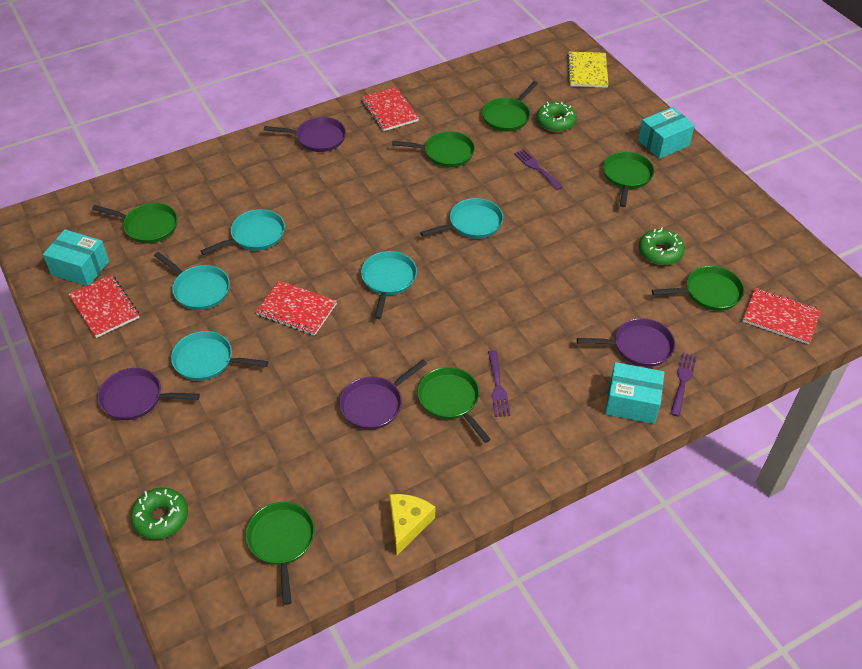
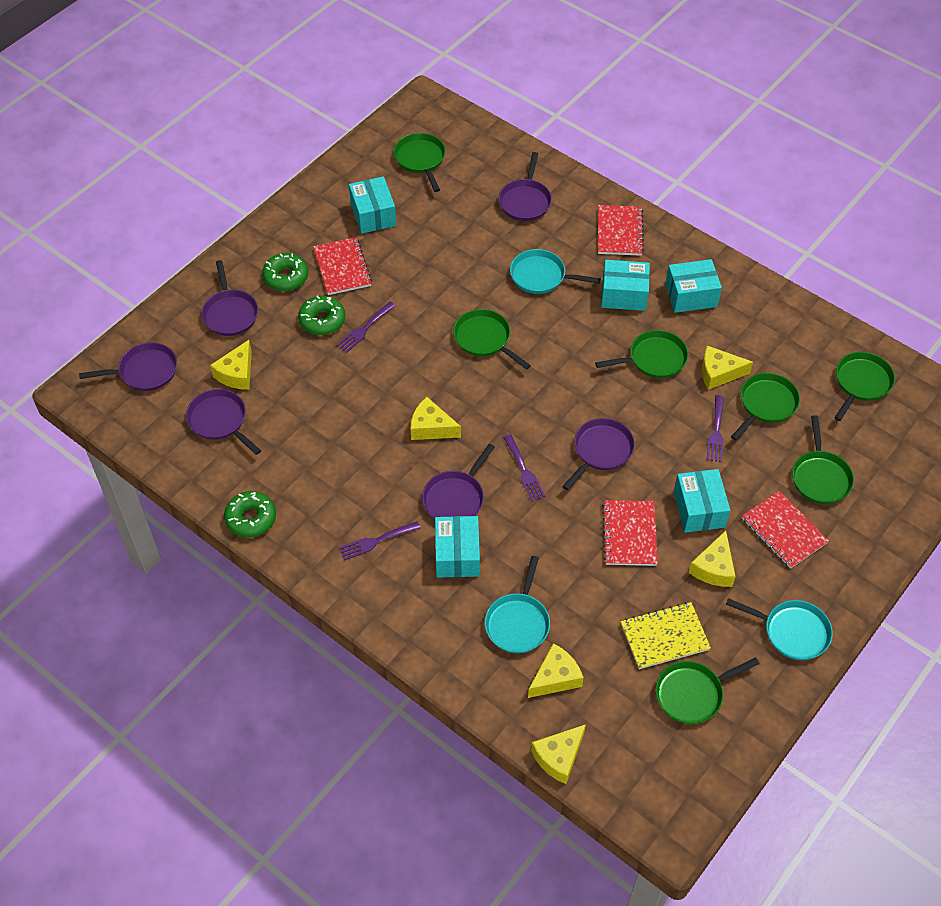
purple fork: [488,350,511,417] [514,149,562,190] [670,352,697,417] = 3 -> [337,302,396,353] [339,521,421,561] [503,434,545,501] [707,395,724,462] = 4
purple pan: [98,368,200,420] [264,117,346,152] [339,360,427,430] [577,318,675,367] = 4 -> [79,342,177,391] [186,389,261,455] [201,260,258,336] [422,444,495,519] [498,152,552,221] [562,418,635,490] = 6
turquoise box: [43,229,109,286] [605,362,665,424] [638,107,695,159] = 3 -> [349,176,396,234] [435,516,480,578] [601,260,650,311] [665,259,722,313] [674,469,730,533] = 5
turquoise pan: [154,252,230,310] [171,331,269,381] [201,209,285,255] [361,251,417,319] [420,198,503,239] = 5 -> [485,556,550,653] [510,249,601,294] [726,598,833,660] = 3
yellow cheese: [389,494,435,555] = 1 -> [210,340,252,390] [411,397,461,440] [528,643,584,698] [531,724,586,784] [689,531,736,587] [702,346,753,390] = 6

